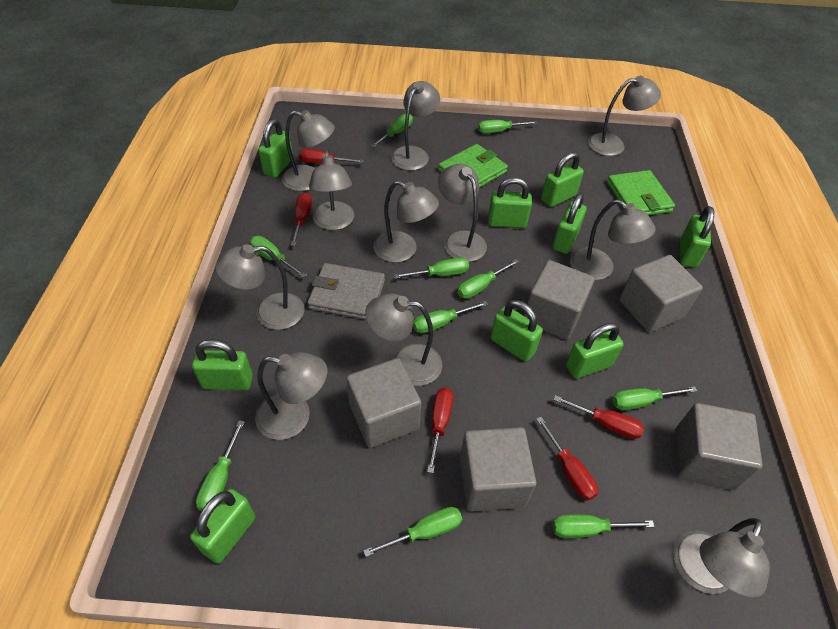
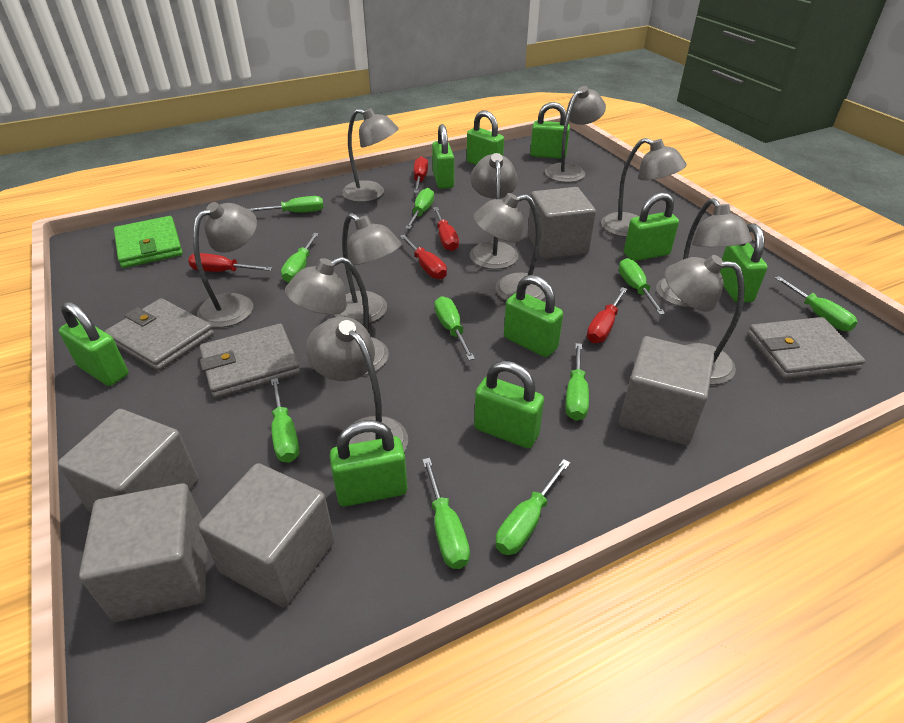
green wallet: [438,144,508,188] [607,170,675,215] = 2 -> [114,216,183,268] = 1
grey wallet: [307,263,385,320] = 1 -> [104,298,214,371] [199,324,300,398] [747,317,865,379] = 3

